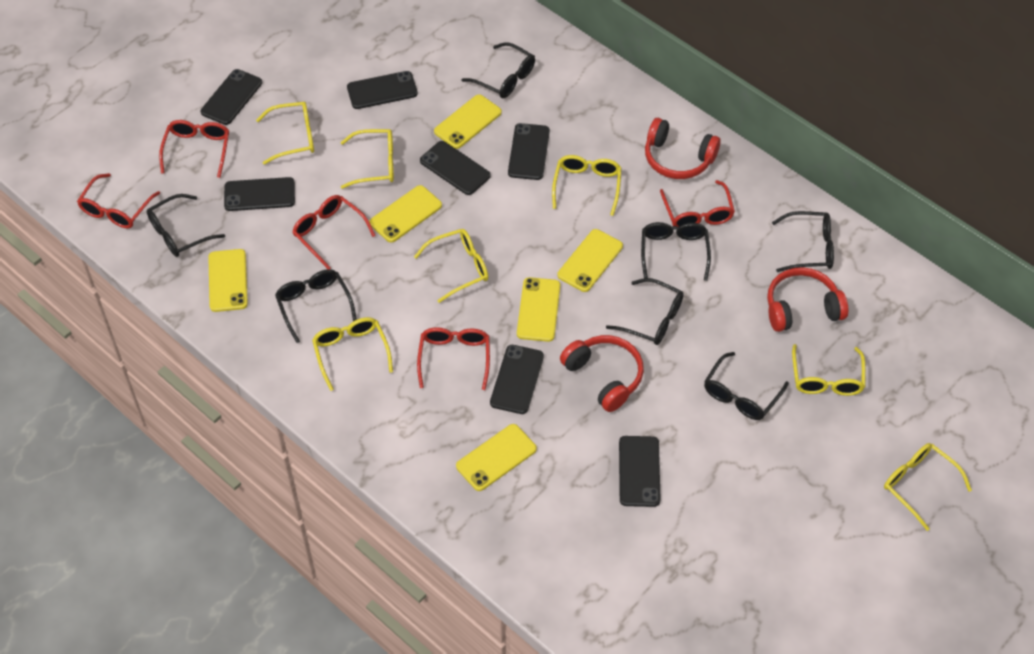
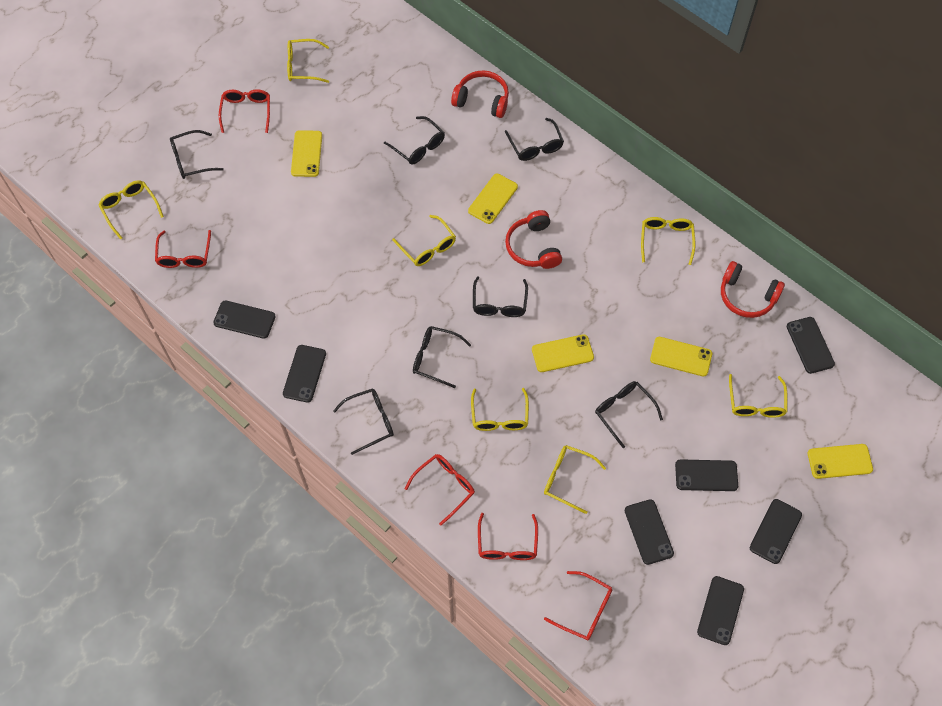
yellow phone: [208,249,248,312] [369,185,442,243] [434,94,502,149] [456,424,537,491] [517,277,561,342] [557,229,623,292] = 6 -> [291,130,322,177] [468,174,518,224] [532,334,594,372] [650,337,712,377] [808,444,873,479] = 5

